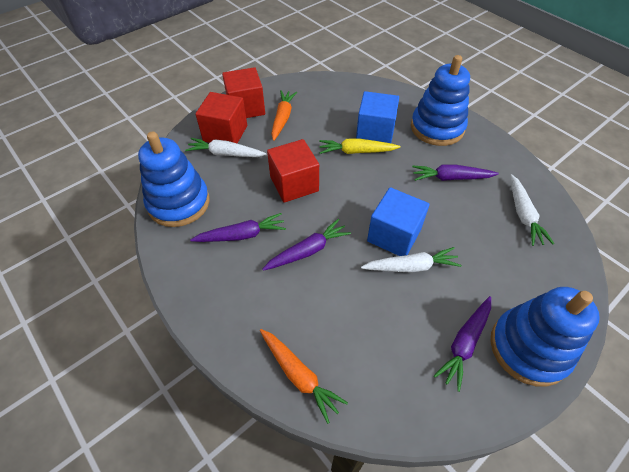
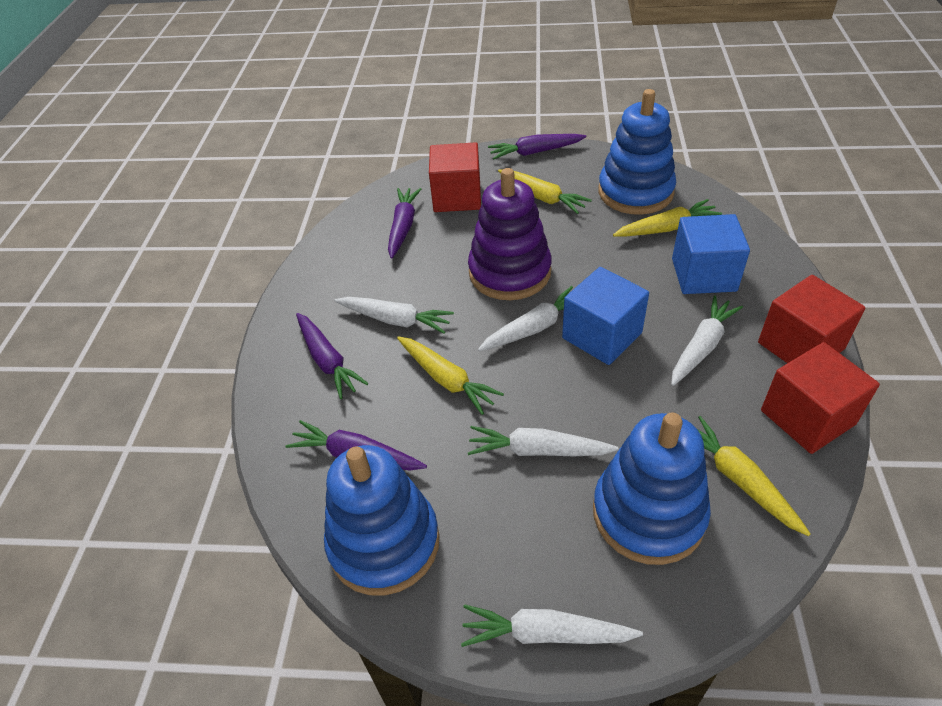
orange carrot: [260,329,348,424] [271,91,297,141] = 2 -> none = 0
purple stacking toy: none = 0 -> [468,168,552,300] = 1
white carrot: [185,138,267,157] [361,247,461,273] [510,174,554,246] = 3 -> [335,297,454,334] [461,604,643,647] [468,426,618,456] [478,286,573,351] [671,295,743,386] = 5
yellow carrot: [319,139,400,154] = 1 -> [397,336,504,415] [498,169,592,214] [613,199,722,236] [697,416,811,536] = 4

